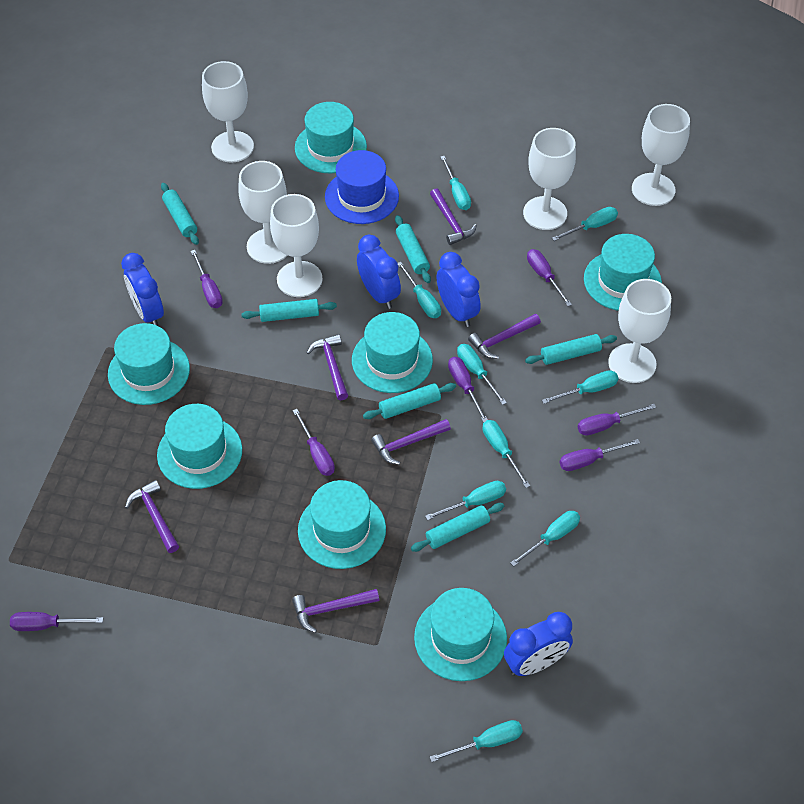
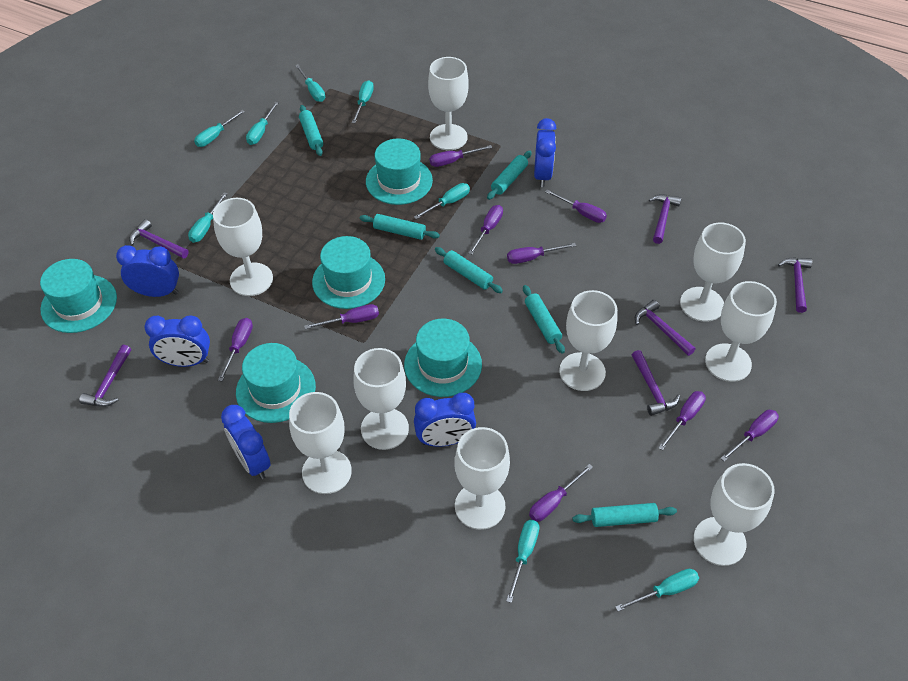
blue clock: [121,253,164,326] [357,235,401,309] [437,252,481,327] [504,612,573,676] = 4 -> [116,245,179,297] [144,315,210,367] [221,405,271,479] [414,393,476,447] [534,118,557,187] = 5
blue hat: [325,150,399,224] = 1 -> none = 0
purple screwdriver: [10,612,103,631] [191,250,223,308] [292,409,335,476] [448,357,488,422] [527,249,572,306] [560,439,640,471] [578,404,656,435] = 7 -> [218,318,253,381] [304,304,379,329] [430,145,492,167] [469,205,503,255] [507,243,576,264] [529,464,593,522] [545,189,607,223] [658,391,706,451] [720,410,779,461] = 9
turquoise hat: [108,323,190,405] [157,404,242,489] [295,102,367,173] [298,480,386,569] [352,312,433,393] [414,588,507,681] [584,234,662,311] = 7 -> [40,259,117,333] [236,343,316,423] [312,236,385,309] [366,138,433,205] [404,319,482,397] = 5
turquoise screwdriver: [398,262,441,318] [425,481,506,520] [430,720,523,762] [440,156,471,210] [457,344,507,405] [482,420,530,488] [510,511,580,566] [542,370,619,404] [552,207,618,241] = 9 -> [188,193,227,243] [194,110,245,147] [246,102,279,145] [295,64,325,102] [352,80,374,123] [414,183,470,219] [506,520,539,603] [615,569,699,611] = 8
white goblet: [202,61,254,163] [238,161,288,264] [270,194,322,297] [523,128,576,230] [608,279,671,383] [632,104,690,206] = 6 -> [213,198,273,296] [289,392,352,494] [353,348,409,450] [428,57,469,150] [454,427,510,530] [559,290,617,391] [680,223,746,322] [694,463,775,566] [705,281,777,382] = 9

